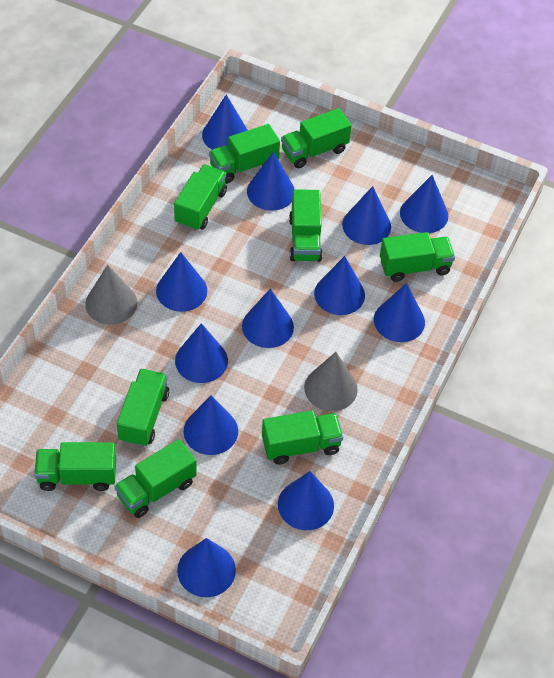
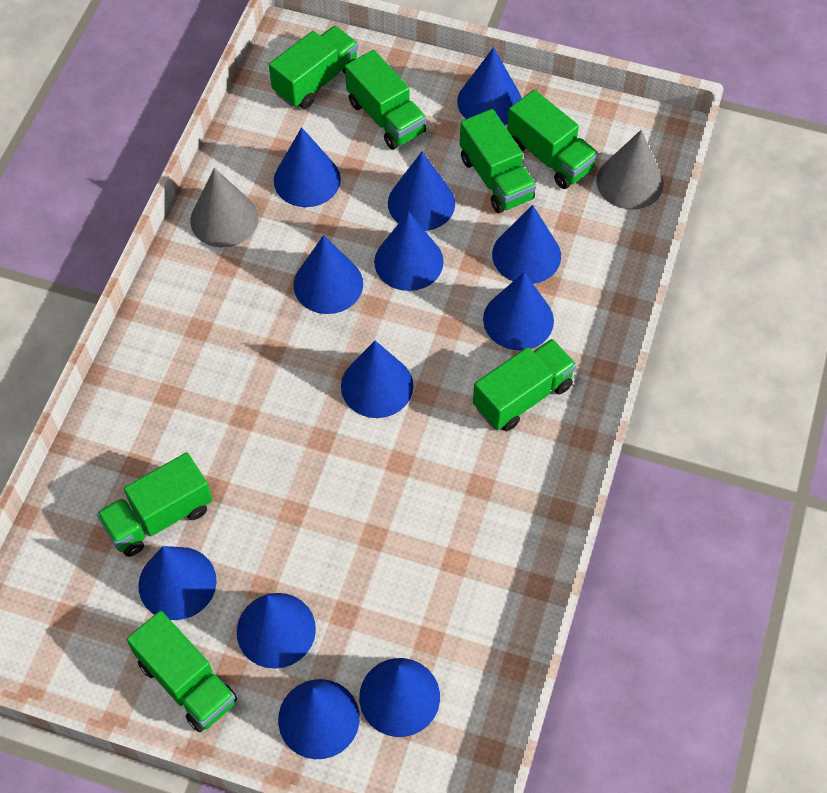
green truck: [34,442,116,491] [115,439,197,518] [117,369,169,447] [174,164,227,231] [209,124,280,184] [262,410,343,464] [281,108,352,168] [289,189,323,262] [380,232,455,282] = 9 -> [96,453,212,557] [127,611,237,732] [269,26,358,109] [345,50,426,150] [460,109,536,213] [473,339,577,431] [507,90,598,189] = 7

